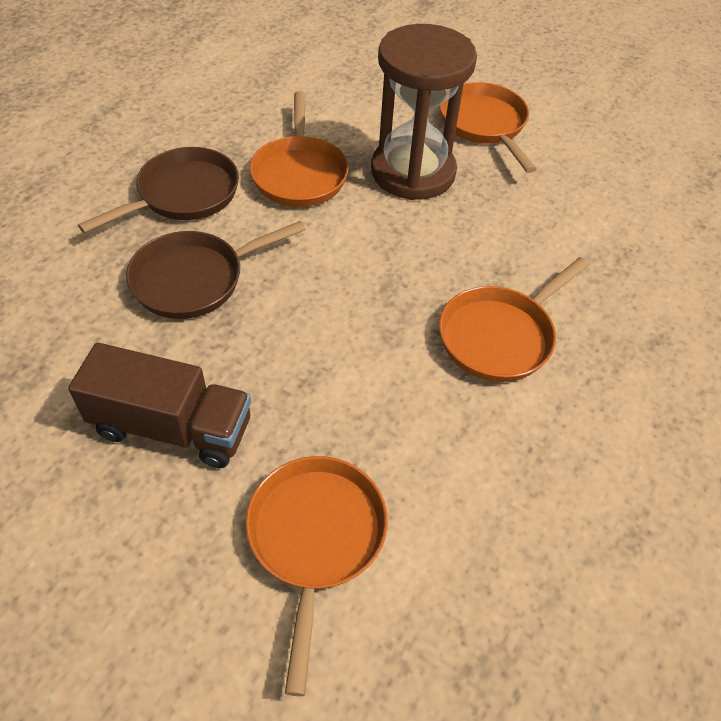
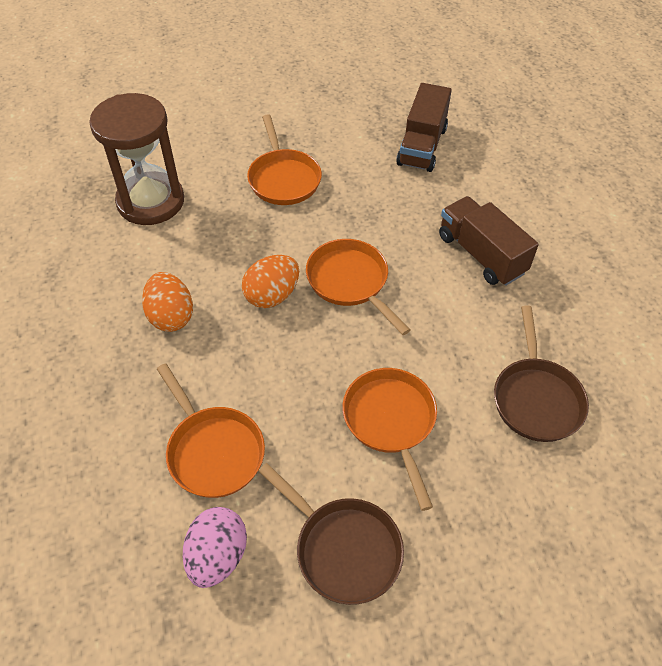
brown truck: [68,343,251,468] = 1 -> [396,83,452,172] [439,196,539,286] = 2
orange egg: none = 0 -> [142,272,193,332] [242,255,299,308] = 2
pink egg: none = 0 -> [183,507,247,588] = 1

